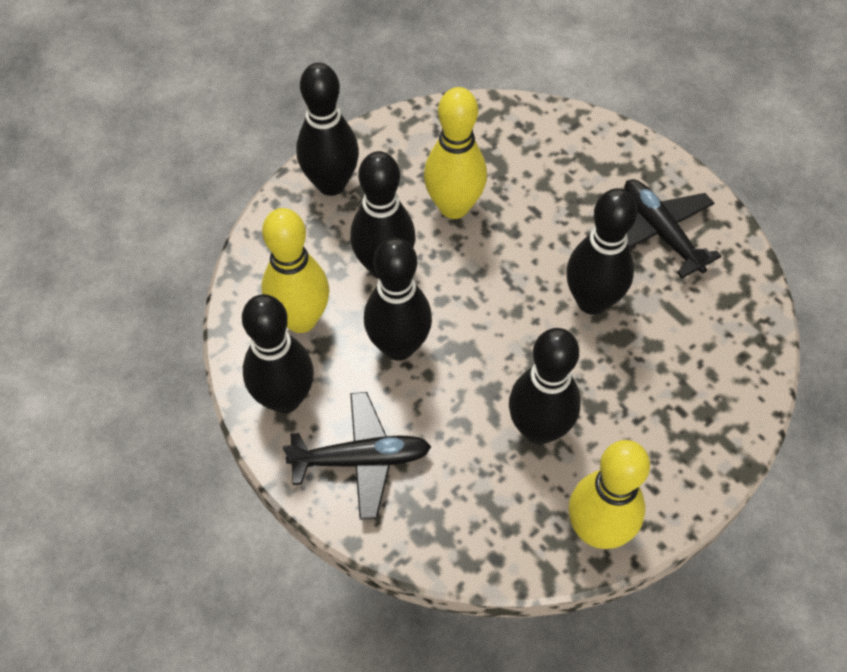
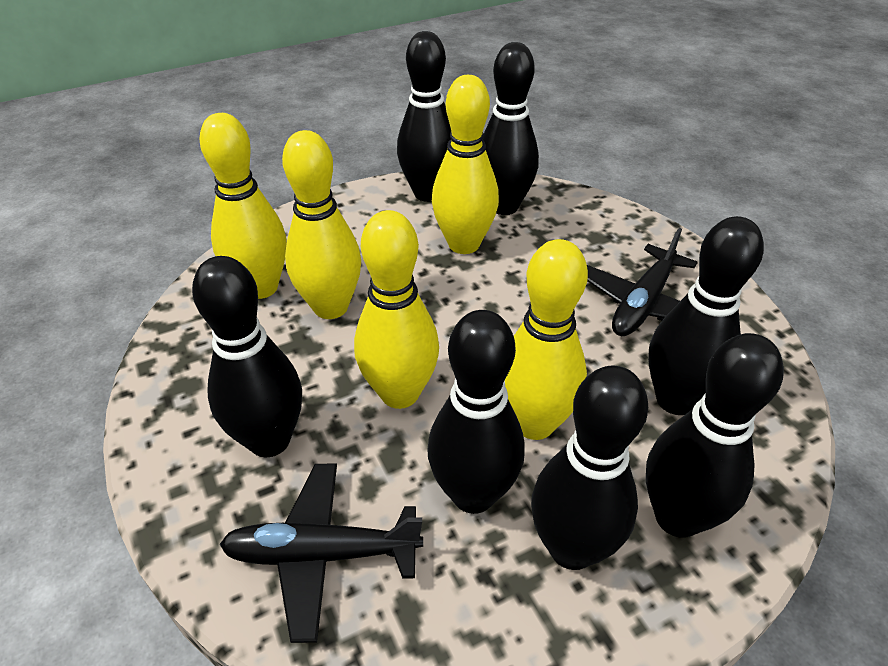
black bowling pin: [242,294,314,413] [296,63,359,196] [350,151,416,279] [364,237,432,361] [509,328,581,444] [566,188,638,315] = 6 -> [192,256,302,457] [397,31,451,202] [428,310,525,514] [483,42,539,215] [531,365,648,570] [646,333,784,538] [648,216,764,415] = 7
yellow bowling pin: [261,208,329,333] [424,87,487,219] [569,440,650,549] = 3 -> [200,113,287,299] [282,130,361,319] [354,210,439,409] [432,75,499,254] [505,239,588,440] = 5

